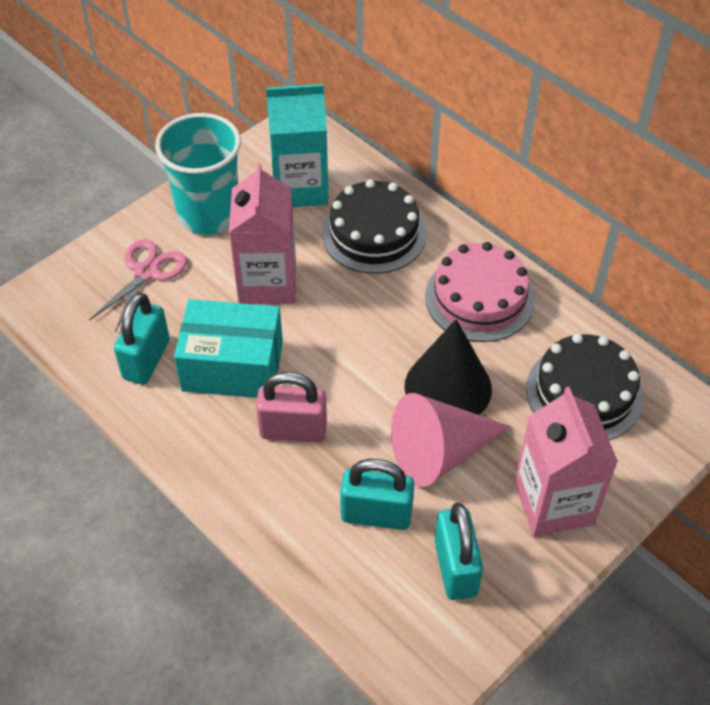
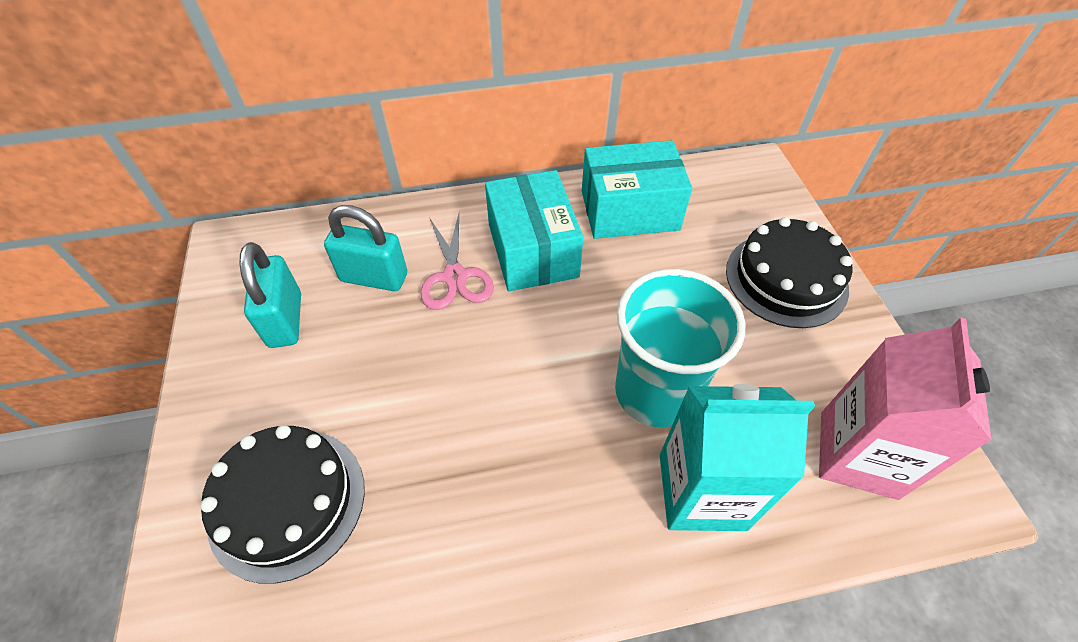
black cone: [404,319,492,415] = 1 -> none = 0
pink cake: [425,242,535,342] = 1 -> none = 0
pink carton: [229,162,296,304] [514,387,618,537] = 2 -> [819,317,992,500] = 1
pink cone: [391,393,511,487] = 1 -> none = 0
pink padlock: [256,372,327,442] = 1 -> none = 0
turquoise box: [174,299,283,398] = 1 -> [485,170,583,291] [582,140,692,239] = 2
turquoise padlock: [114,293,170,384] [340,459,414,530] [434,503,483,600] = 3 -> [240,242,301,348] [324,205,407,291] = 2

